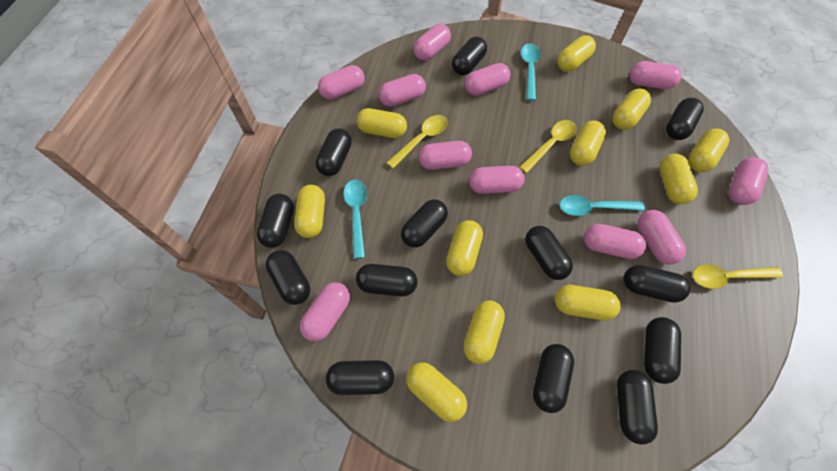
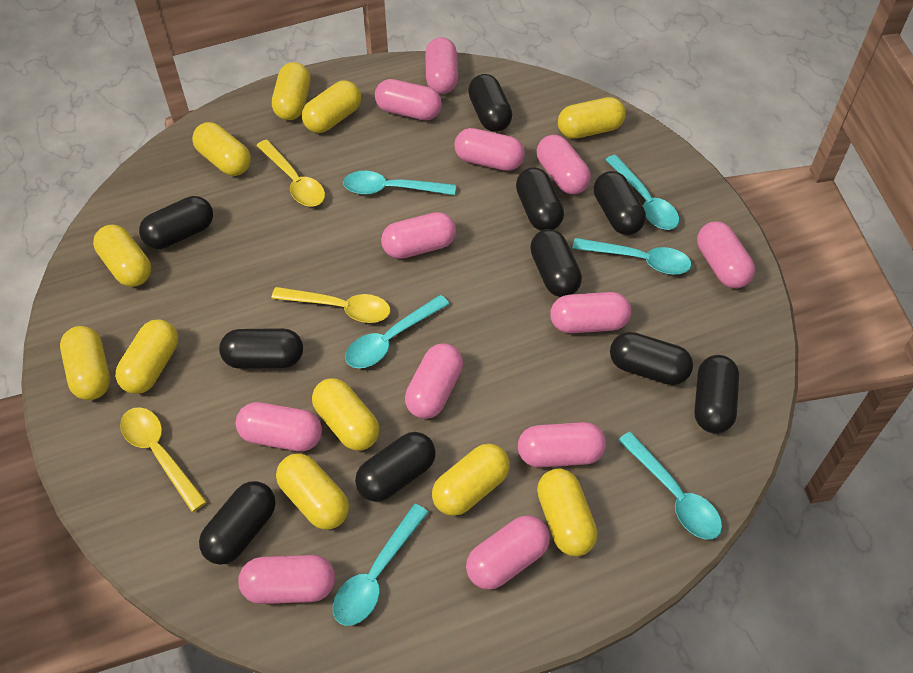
black capsule: [257,194,294,248] [265,250,310,305] [315,128,352,176] [326,360,394,395] [356,264,417,297] [401,199,448,248] [452,37,487,75] [525,226,573,280] [533,344,574,413] [617,370,658,445] [623,265,690,303] [644,317,681,384] [666,98,704,140] = 13 -> [139,196,213,249] [199,481,276,565] [219,328,303,369] [355,432,436,502] [468,74,512,132] [516,168,564,231] [530,229,582,297] [594,171,646,235] [610,332,693,385] [694,355,739,433] = 10
pink capsule: [300,282,350,341] [318,65,365,100] [378,74,426,107] [414,24,451,61] [419,141,472,170] [465,63,510,96] [469,166,525,194] [584,224,646,259] [629,61,682,89] [638,210,686,264] [729,157,769,205] = 11 -> [236,402,322,451] [238,555,335,604] [375,79,442,120] [381,212,456,259] [405,343,463,419] [425,37,458,94] [454,128,525,171] [466,515,550,590] [518,422,606,467] [537,135,591,194] [550,292,631,333] [697,222,755,288] = 12
turquoise spoon: [343,179,367,259] [521,43,541,101] [559,195,645,216] = 3 -> [333,504,429,626] [343,171,456,195] [345,295,449,368] [572,238,692,275] [605,155,679,230] [618,432,722,540] = 6

